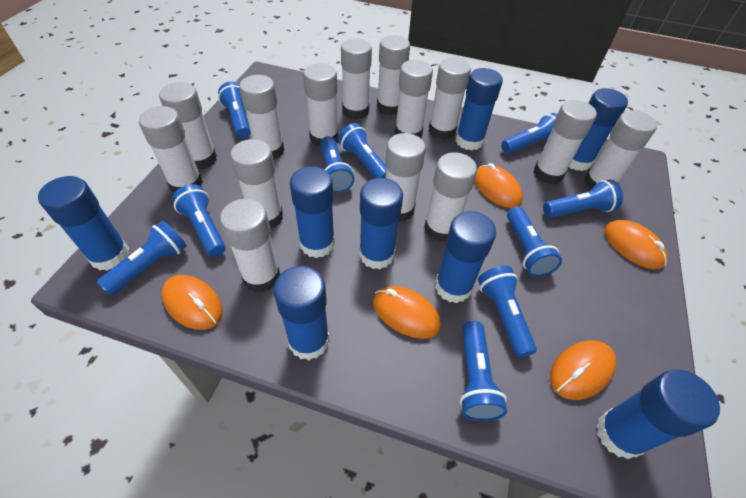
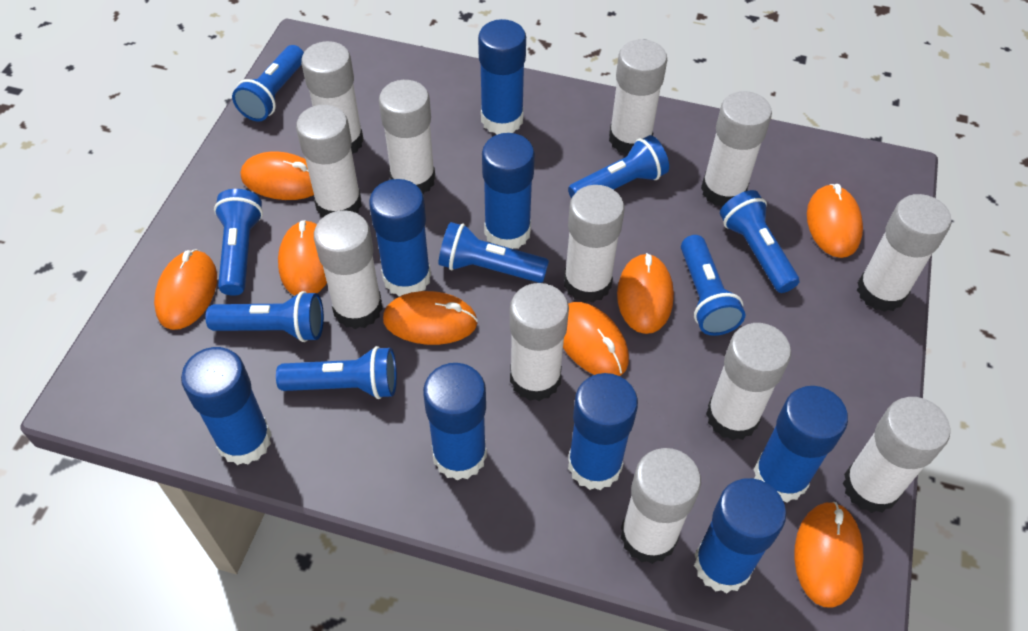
blue flashlight: [97,220,187,295] [172,184,226,257] [218,82,251,139] [321,136,354,193] [338,123,386,178] [460,321,507,421] [478,266,537,358] [501,113,557,154] [507,206,562,277] [543,180,623,218] = 10 -> [206,291,324,342] [214,189,263,296] [232,45,304,121] [276,346,397,399] [439,222,549,283] [568,135,669,199] [681,235,745,336] [720,190,799,293] = 8
orange mouse: [161,275,223,330] [373,286,441,339] [474,163,523,208] [550,340,616,400] [604,220,667,269] = 5 -> [154,249,217,330] [241,151,314,200] [278,220,327,296] [383,291,478,345] [563,302,629,376] [617,253,674,334] [794,502,863,608] [807,184,863,258] = 8
white glue stick: [139,106,203,193] [159,82,217,169] [220,199,280,292] [230,139,283,229] [239,75,284,160] [303,63,338,147] [341,38,372,119] [377,35,410,115] [385,133,426,222] [395,60,433,137] [424,152,477,242] [429,58,471,140] [534,100,597,184] [584,110,657,189] = 14 -> [296,105,362,217] [301,41,364,154] [314,210,383,329] [379,80,435,194] [510,283,569,401] [564,185,624,303] [609,39,667,155] [620,448,701,564] [701,91,772,207] [706,323,791,440] [843,397,950,513] [857,194,951,312] = 12

